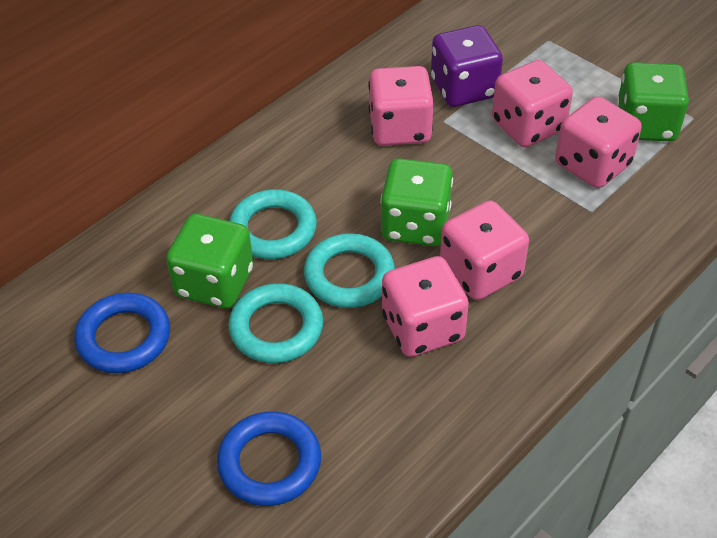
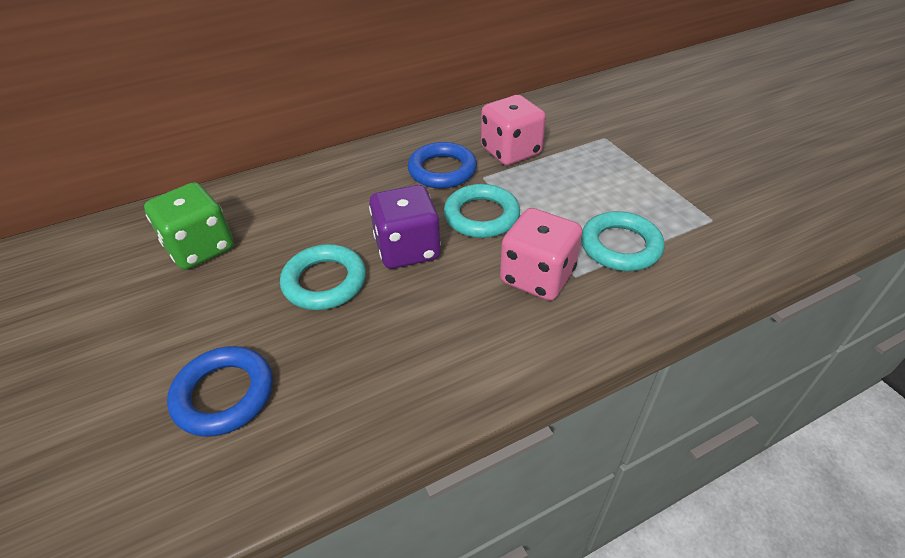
green dice: [166,214,253,309] [380,158,453,246] [617,62,689,141] = 3 -> [144,182,234,270] = 1
pink dice: [368,66,434,146] [382,256,469,357] [440,200,529,300] [492,60,573,147] [555,96,642,188] = 5 -> [481,95,546,166] [500,208,582,301] = 2

